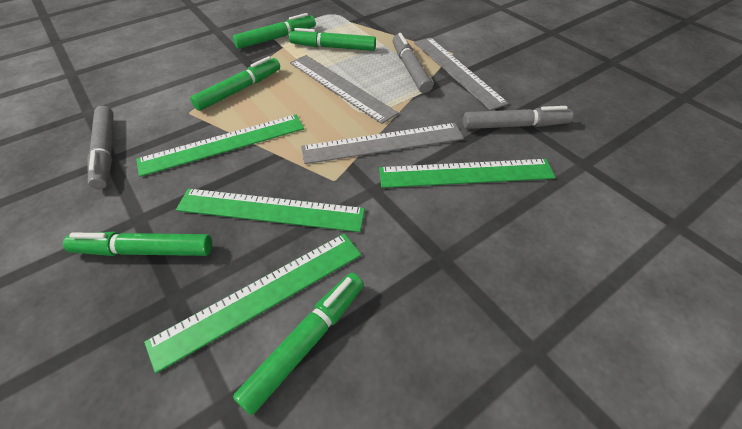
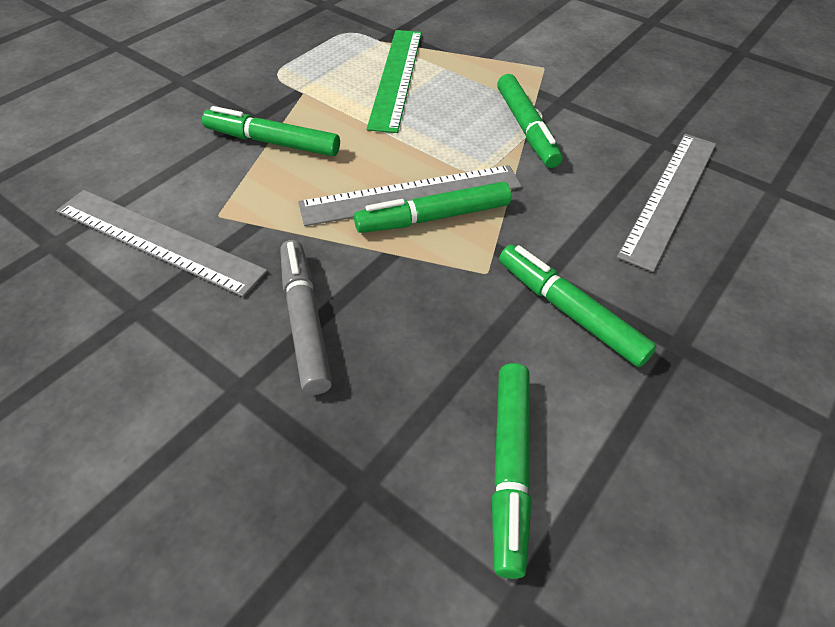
green ruler: [136,114,304,177] [144,233,361,373] [176,188,365,232] [379,159,556,188] = 4 -> [367,30,422,133] = 1
grey marker: [87,106,114,190] [393,33,433,93] [463,106,573,129] = 3 -> [280,240,332,395] = 1

